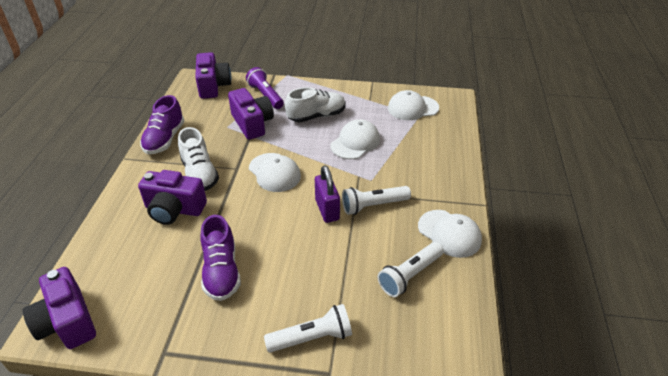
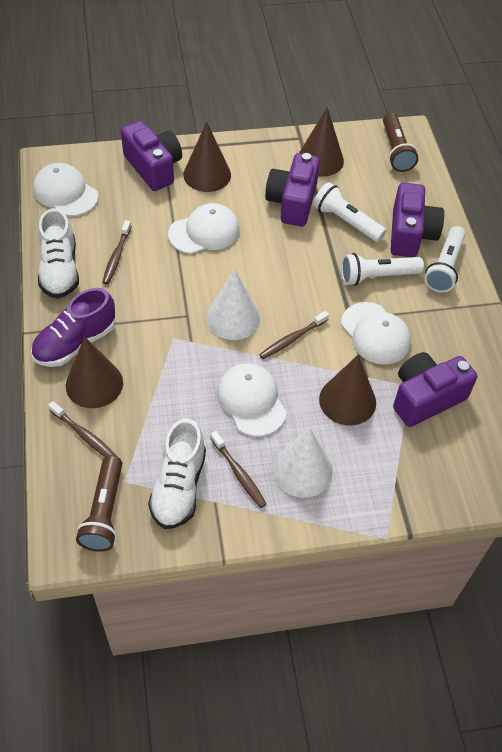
brown cone: none = 0 -> [66,336,123,408] [183,122,231,192] [299,107,344,177] [319,355,376,425] = 4
brown flashlight: none = 0 -> [76,455,122,552] [383,113,418,172] = 2
brown toothbrush: none = 0 -> [48,401,116,457] [102,220,132,284] [210,431,267,508] [259,311,329,359] = 4
purple flashlight: [246,67,284,109] = 1 -> none = 0
purple padlock: [315,165,340,223] = 1 -> none = 0
purple shoe: [140,95,184,154] [200,215,241,301] = 2 -> [31,288,115,367] = 1
white cone: none = 0 -> [206,269,260,340] [272,427,333,498] = 2

